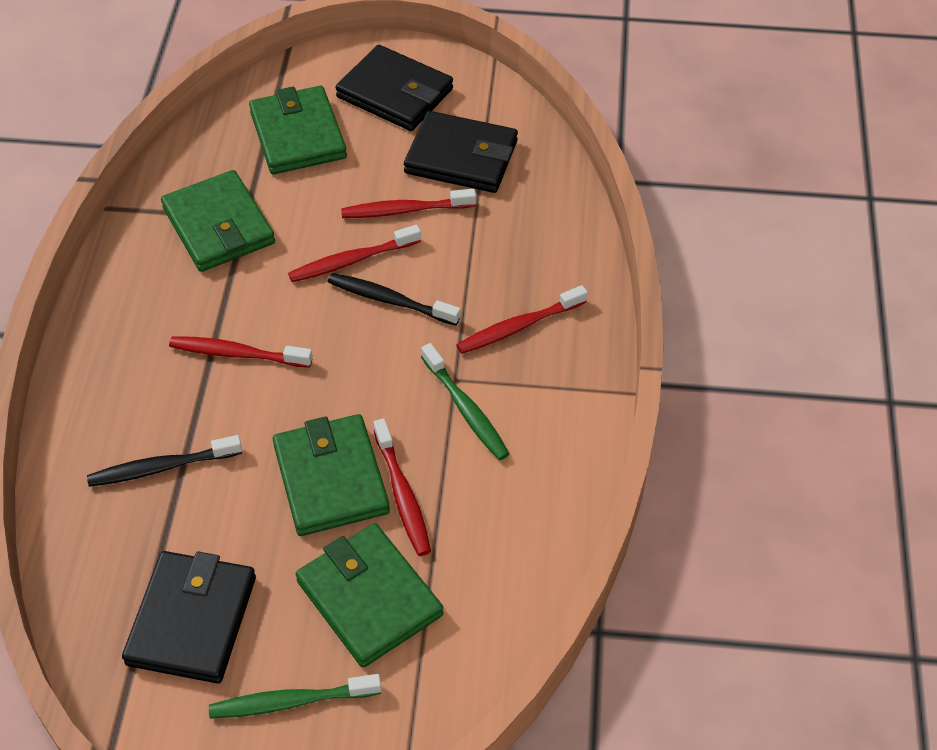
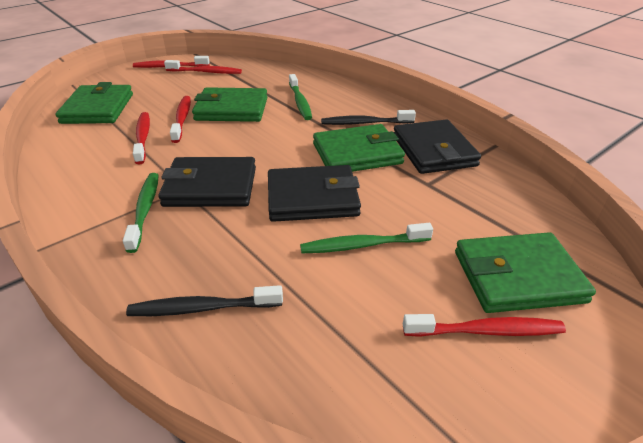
green toothbrush: [209,674,381,719] [421,343,509,460] = 2 -> [123,173,159,253] [289,74,312,120] [300,223,433,253] = 3

